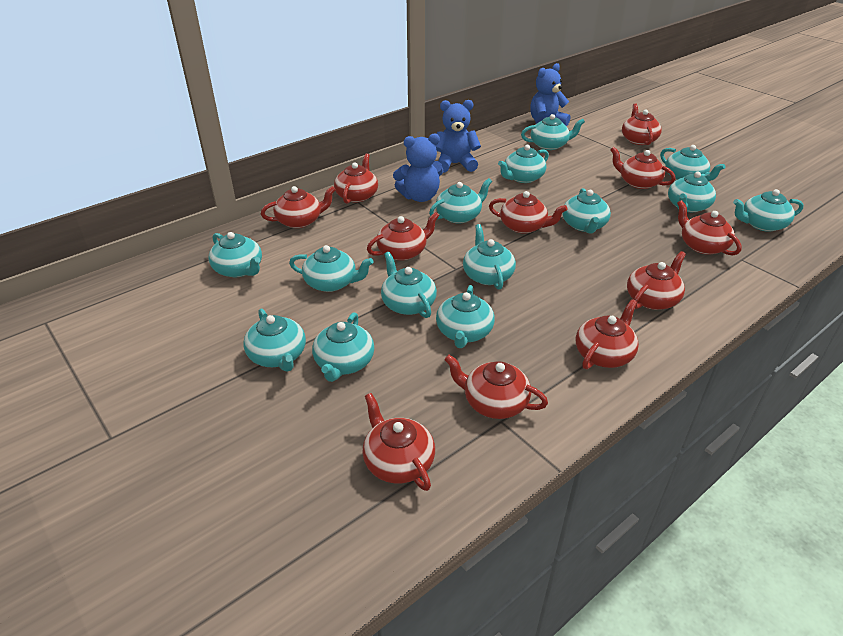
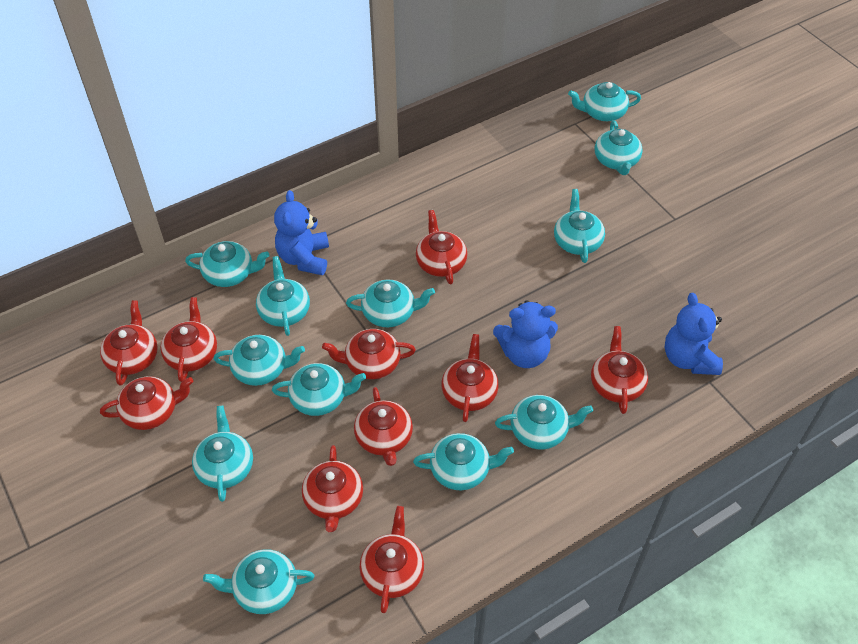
red teapot: [261,186,336,228] [334,153,378,204] [362,393,435,491] [367,212,439,261] [444,355,548,419] [489,191,568,234] [576,299,639,369] [611,147,676,189] [622,103,662,145] [627,251,686,310] [677,200,742,255] = 11 -> [100,300,158,386] [100,376,194,430] [160,297,217,382] [302,445,363,532] [322,329,416,379] [354,387,413,466] [360,506,424,613] [416,210,467,285] [441,334,499,422] [591,326,648,414] = 10
turquoise teapot: [209,232,262,277] [243,308,306,372] [289,245,374,292] [312,312,374,382] [381,252,437,318] [429,178,492,224] [436,285,495,348] [463,224,516,290] [498,145,549,183] [521,114,585,150] [562,188,611,233] [660,145,726,181] [668,172,716,212] [733,189,804,232] = 14 -> [185,241,270,287] [192,406,253,502] [203,549,315,614] [213,335,305,386] [256,256,310,336] [272,363,366,416] [346,279,435,327] [413,433,514,490] [495,395,593,450] [554,189,605,263] [568,82,641,121] [595,120,643,175] = 12

